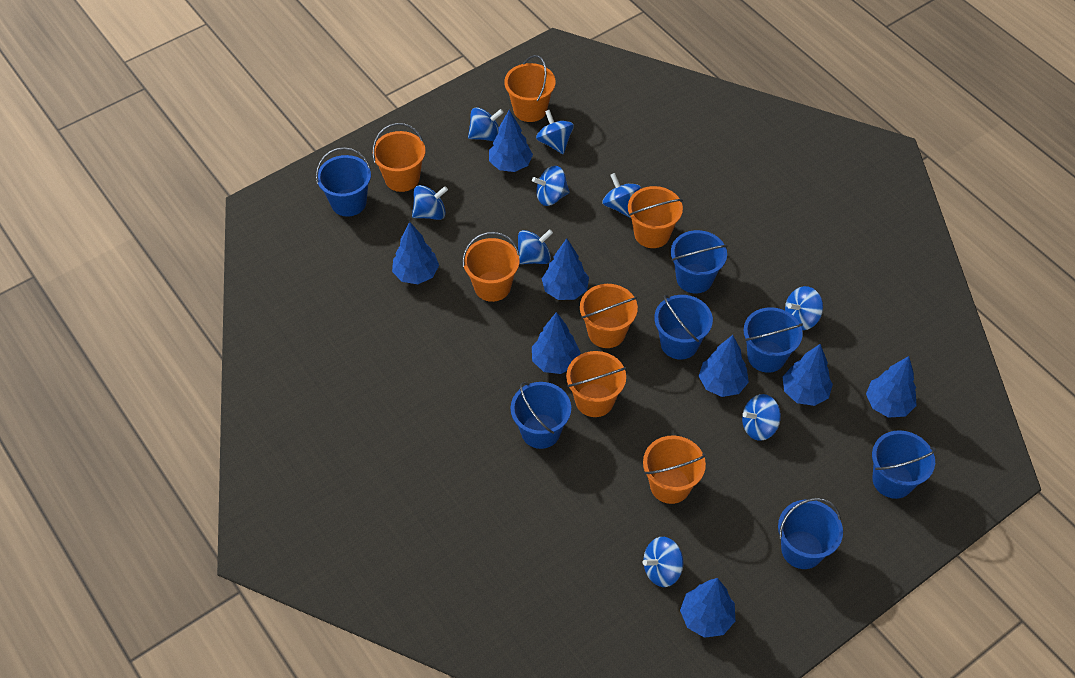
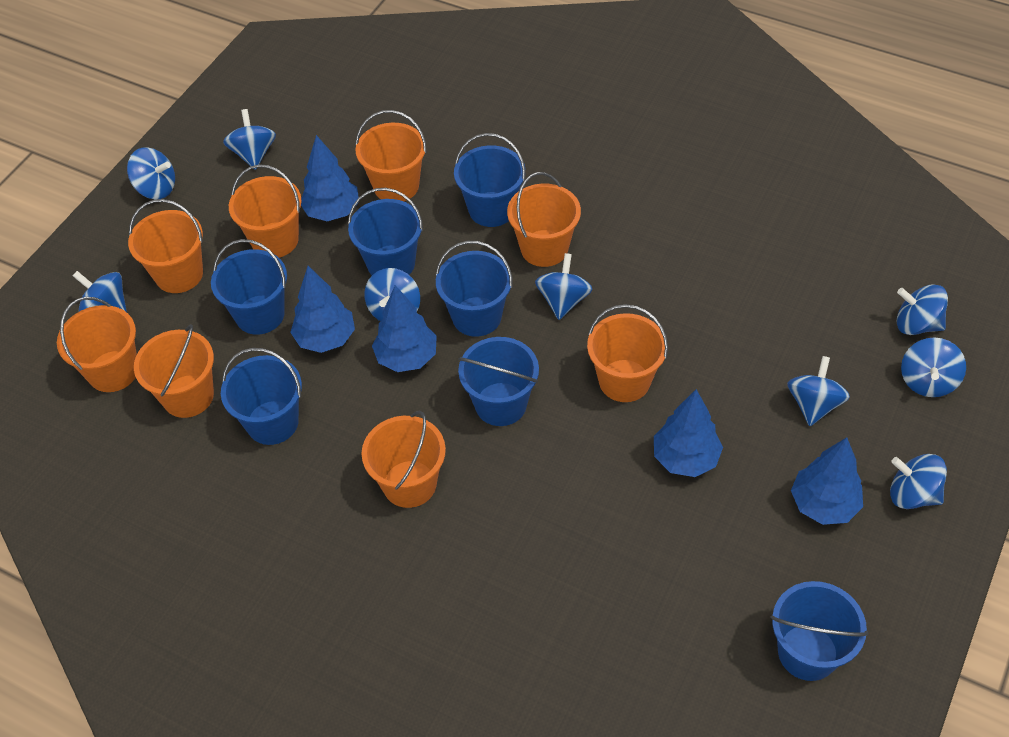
blue tree: [392,222,439,284] [489,110,533,172] [532,312,581,374] [542,238,589,300] [680,578,735,638] [699,335,749,397] [782,344,833,406] [866,356,917,418] = 8 -> [290,266,355,353] [301,135,359,221] [372,285,437,372] [654,389,723,477] [791,437,863,525] = 5
orange bucket: [372,123,425,192] [462,232,520,302] [504,55,556,122] [566,351,626,417] [580,284,638,348] [628,186,683,248] [643,436,706,504] = 7 -> [57,297,137,392] [128,199,203,293] [134,324,214,418] [229,164,302,258] [355,110,427,201] [362,411,446,508] [507,172,581,267] [587,304,668,402] = 8

